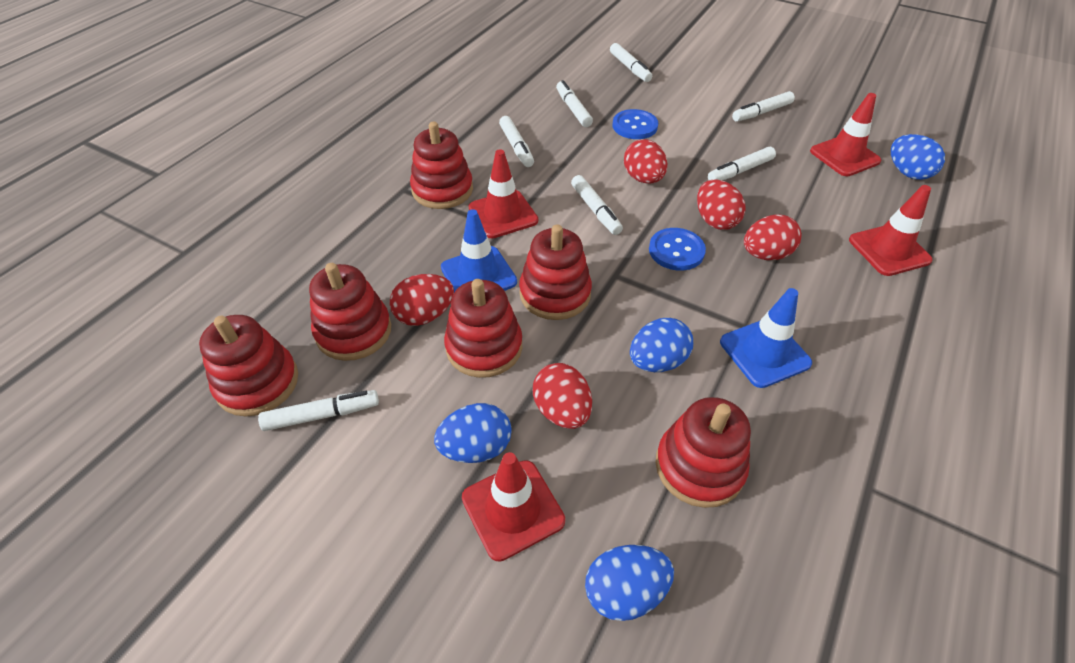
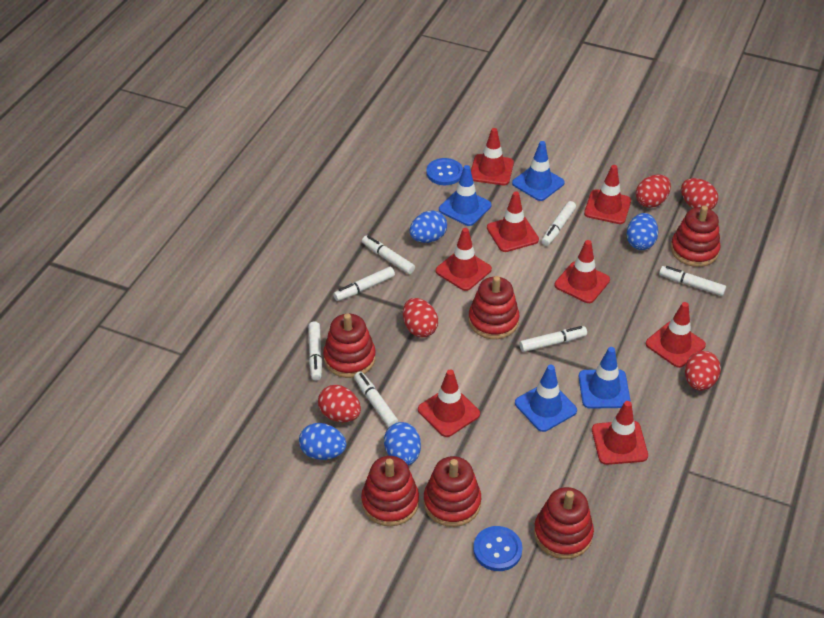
blue traffic cone: [441,209,517,292] [720,288,812,388] = 2 -> [439,165,491,226] [512,141,565,201] [515,365,577,432] [579,347,631,409] = 4
red traffic cone: [462,452,565,562] [469,149,538,238] [810,93,881,176] [849,185,933,276] = 4 -> [418,369,480,437] [436,228,492,291] [471,128,514,185] [487,191,539,252] [555,240,610,303] [584,165,631,224] [592,401,648,465] [646,302,706,368] = 8

